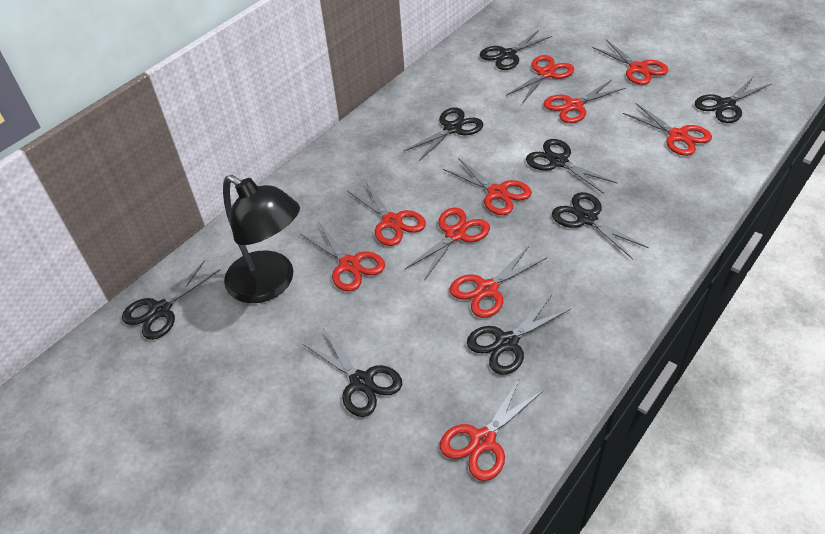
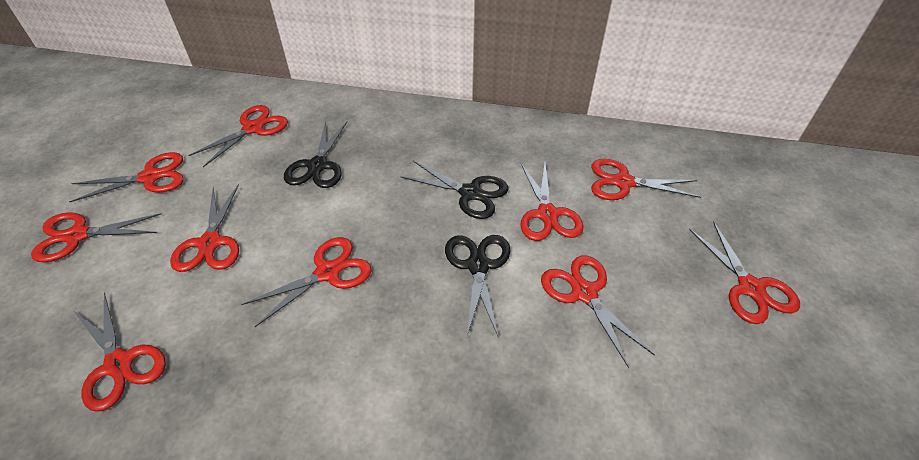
black lamp: [223,175,300,303] = 1 -> none = 0
black scissors: [122,260,221,340] [303,328,402,417] [404,107,483,161] [467,295,571,375] [480,30,552,70] [526,139,617,194] [552,192,649,259] [695,77,771,123] = 8 -> [284,121,348,188] [400,161,509,219] [445,235,510,338] = 3

